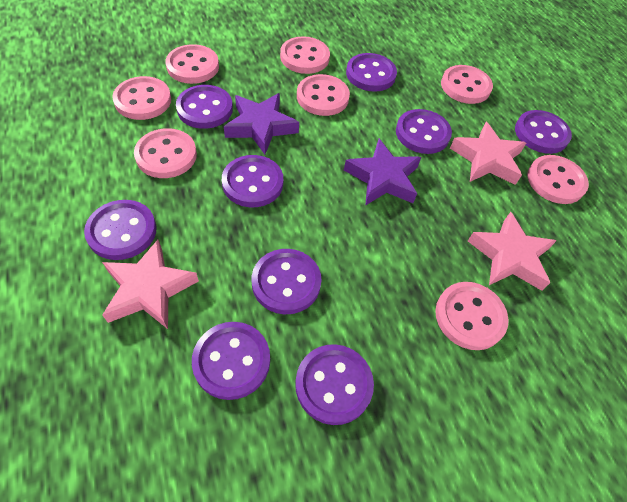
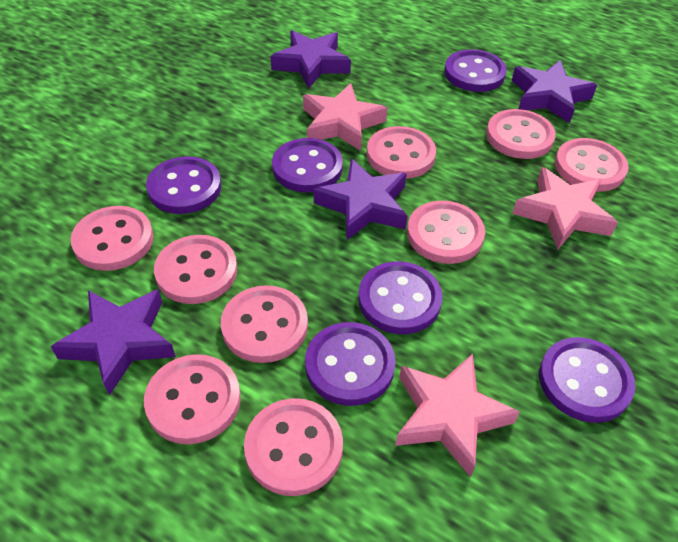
pink button: [112,76,171,120] [134,128,197,178] [166,44,219,84] [280,36,330,74] [297,74,350,116] [435,282,509,350] [441,65,493,104] [527,155,589,204] = 8 -> [71,206,154,271] [144,354,241,444] [154,235,237,304] [221,285,308,363] [244,398,343,496] [367,126,436,179] [407,200,485,264] [486,109,556,159] [555,138,629,192] = 9
purple button: [84,200,157,260] [176,85,233,129] [192,322,270,400] [222,155,283,207] [251,249,321,314] [295,344,374,425] [346,53,397,92] [396,109,452,154] [515,110,572,154] = 9 -> [146,156,221,214] [272,138,343,192] [305,322,396,406] [358,261,443,334] [444,50,507,92] [539,337,635,423] = 6
purple star: [224,93,299,155] [344,139,421,206] = 2 -> [51,289,176,396] [271,30,351,89] [314,159,407,240] [512,60,597,123] = 4

